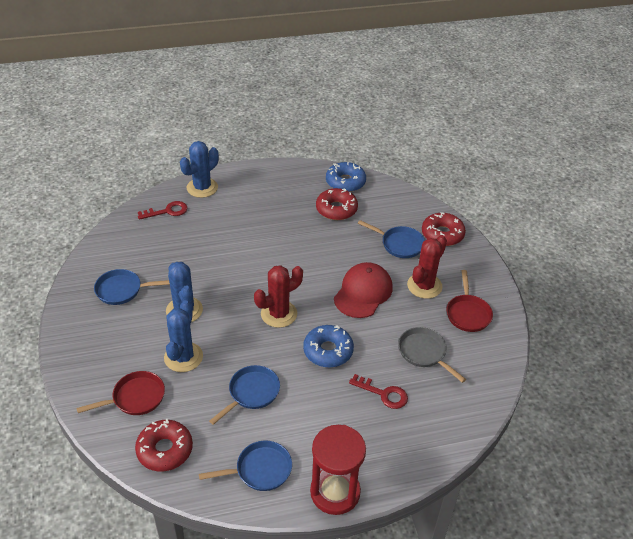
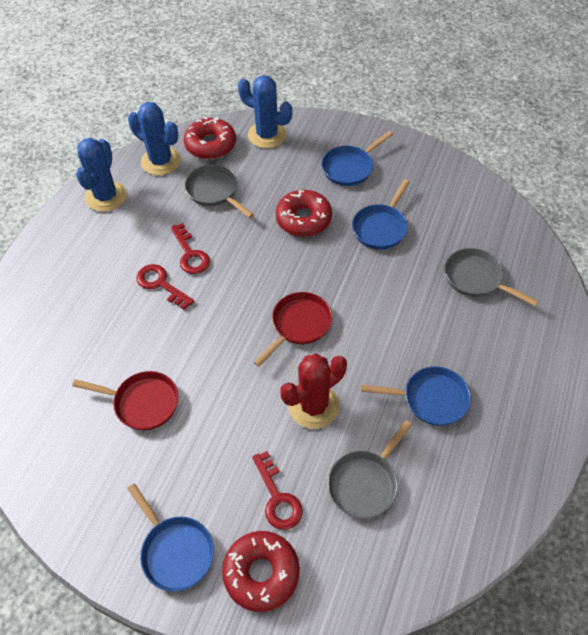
blue donut: [303,325,354,367] [326,162,366,192] = 2 -> none = 0
grey pan: [398,327,466,383] = 1 -> [185,165,254,218] [328,420,412,519] [445,248,539,306] = 3
red cactus: [254,265,303,328] [407,235,447,299] = 2 -> [280,353,347,429] = 1
red cap: [334,262,393,318] = 1 -> none = 0
red hourglass: [310,425,366,515] = 1 -> none = 0
red key: [138,201,188,220] [349,374,408,409] = 2 -> [136,264,194,310] [170,223,210,274] [252,451,303,530] = 3

